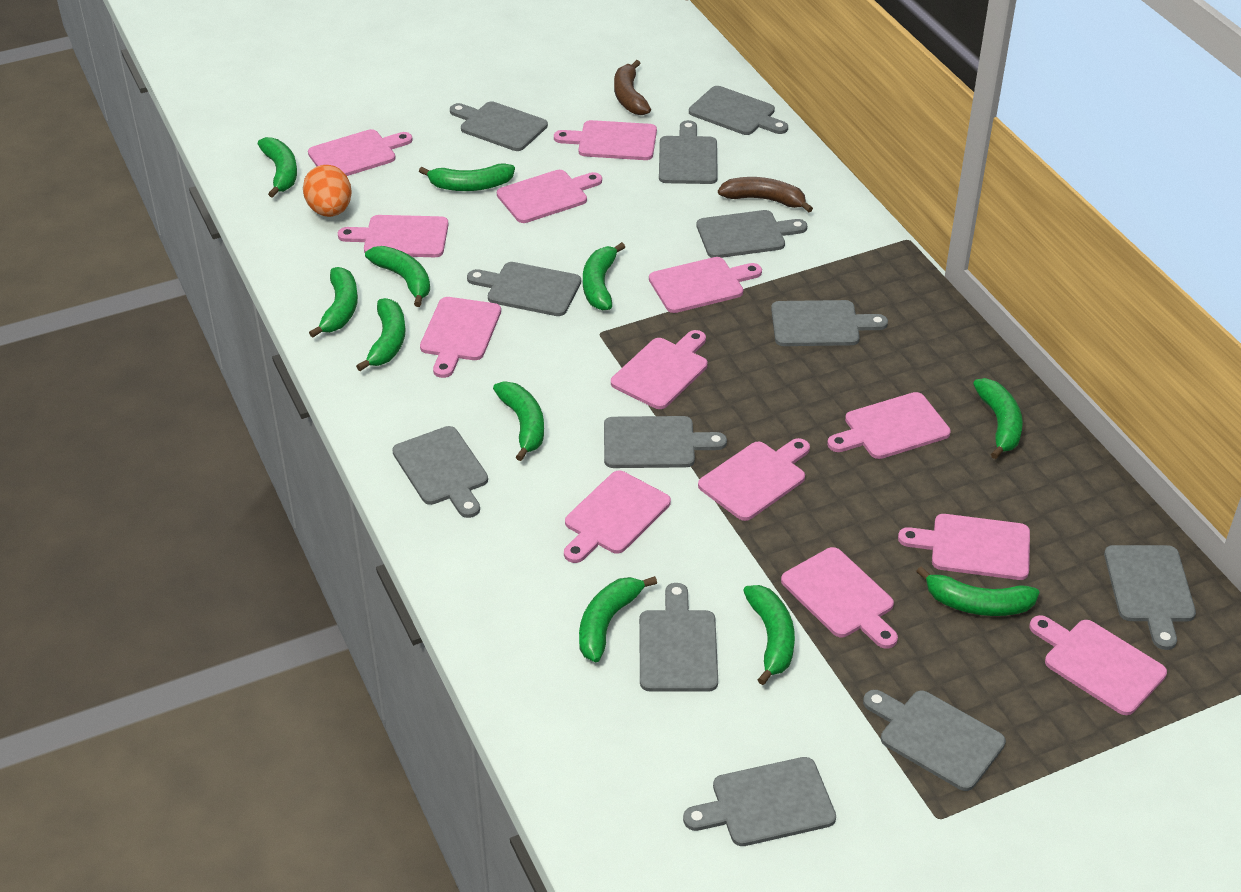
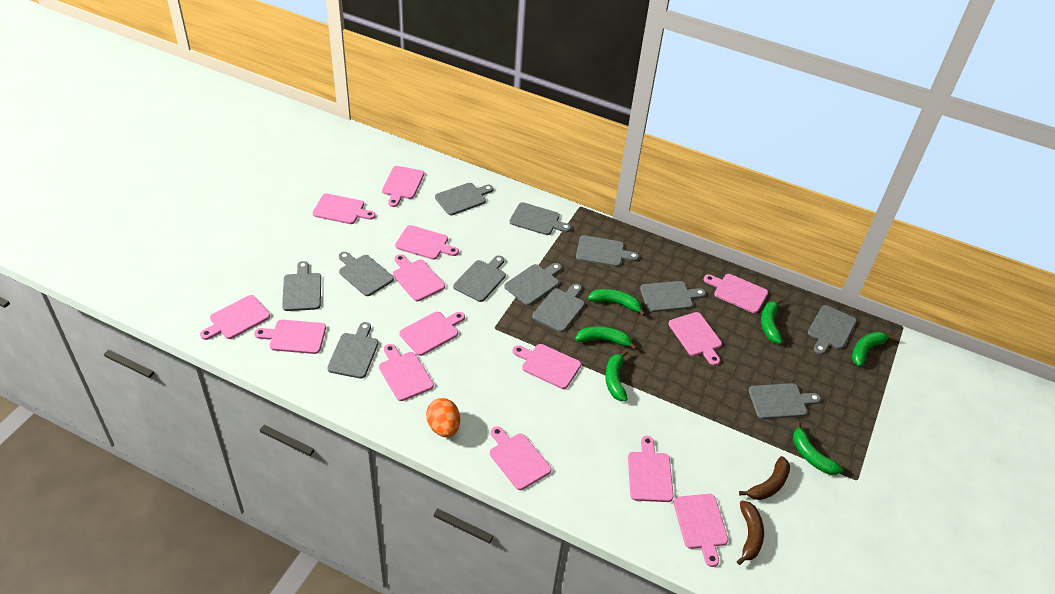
green banana: [258,137,297,198] [309,267,358,338] [356,298,406,371] [365,246,430,307] [419,163,515,191] [493,382,544,461] [579,576,657,662] [583,242,625,310] [743,585,795,685] [916,566,1040,616] [973,378,1023,459] = 11 -> [575,326,637,350] [588,289,645,316] [605,350,628,401] [761,299,783,344] [793,422,843,475] [852,332,895,367] = 6
pink cutting board: [308,129,413,176] [338,215,449,257] [420,297,501,378] [497,170,602,223] [554,120,657,160] [564,471,671,563] [611,330,708,409] [649,257,762,313] [698,438,810,521] [781,547,898,649] [827,392,951,459] [898,514,1030,580] [1029,615,1167,715] = 13 -> [200,295,270,340] [254,320,326,354] [313,193,376,224] [379,344,434,401] [382,166,424,207] [393,254,445,301] [395,225,459,260] [399,312,465,356] [490,426,552,490] [513,344,581,389] [628,436,673,502] [669,312,722,366] [673,494,728,567] [704,274,768,313] = 14

